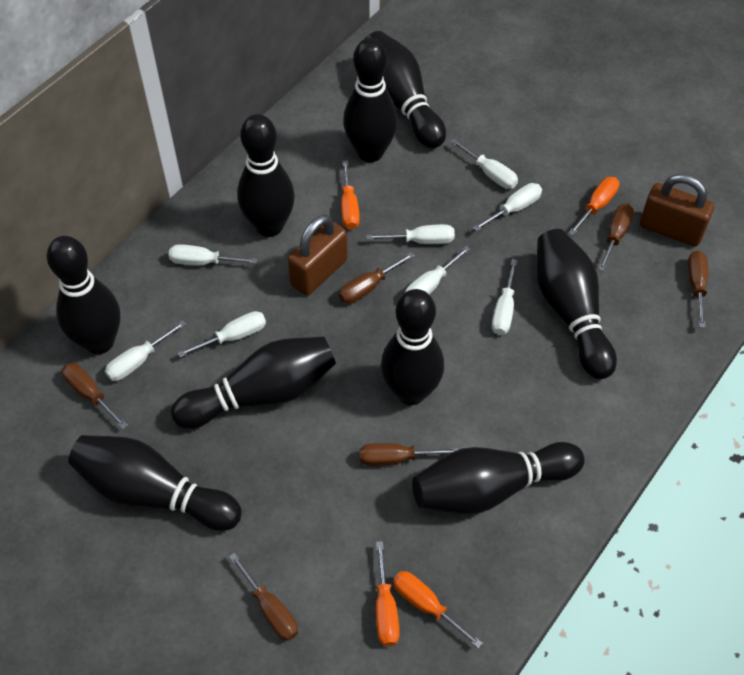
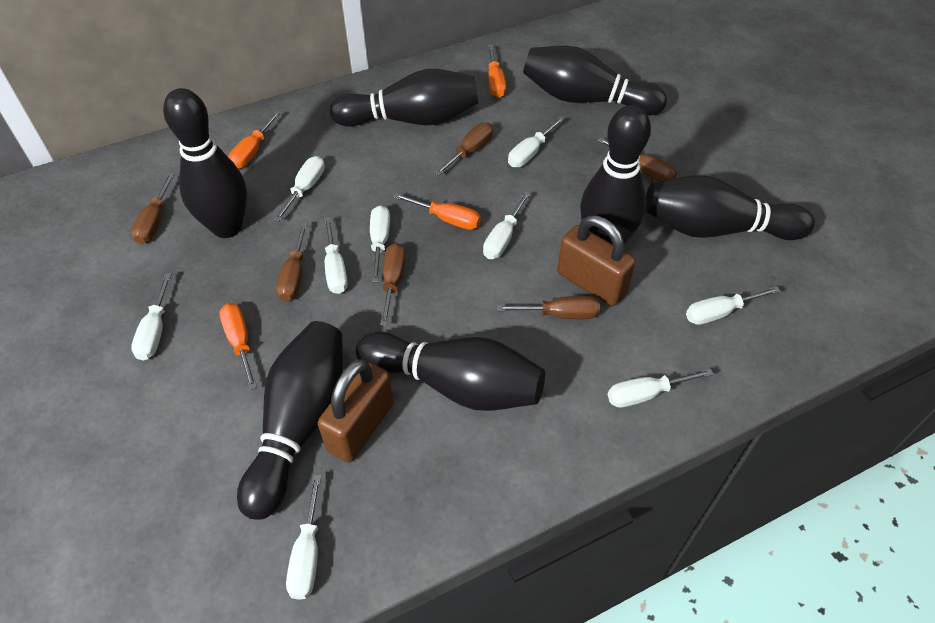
black bowling pin: [47,236,121,354] [68,435,242,531] [171,336,336,429] [237,114,295,237] [343,38,398,162] [365,31,446,148] [381,289,444,405] [412,442,584,515] [536,229,617,379] = 9 -> [163,88,247,238] [237,321,343,520] [330,69,478,127] [356,332,545,411] [523,46,667,115] [580,105,651,244] [645,175,815,240] = 7
white screwdriver: [105,320,186,381] [168,244,258,265] [178,311,266,358] [367,224,455,244] [405,246,470,294] [450,139,518,189] [473,183,542,231] [492,259,518,335] = 8 -> [131,273,172,361] [274,156,325,222] [286,475,321,600] [324,217,348,294] [370,205,390,282] [483,192,530,259] [508,116,565,167] [608,369,714,408] [686,286,781,325] = 9

